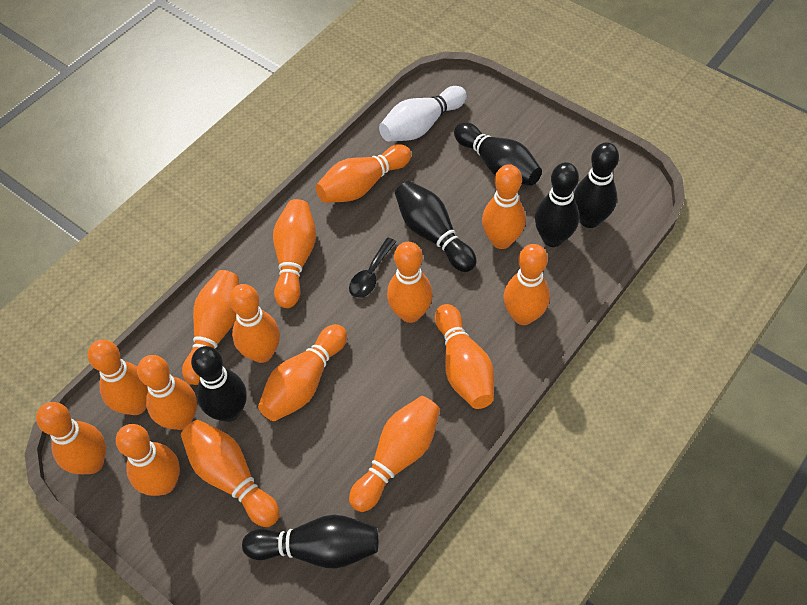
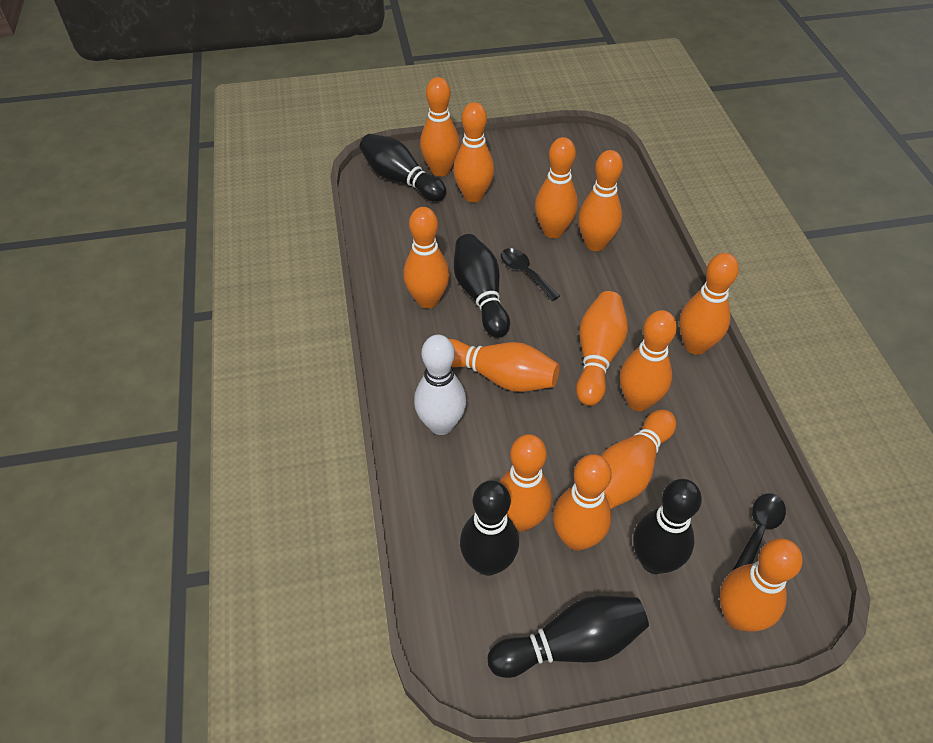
black bowling pin: [191,346,247,422] [242,515,378,569] [395,181,477,272] [454,122,542,186] [535,162,579,247] [574,142,619,228] = 6 -> [360,134,447,202] [454,234,510,338] [460,480,519,576] [488,596,649,678] [633,479,702,574] = 5
black spoon: [349,238,396,298] = 1 -> [501,248,560,301] [732,493,786,571] = 2
orange bowling pin: [36,402,106,474] [88,340,148,415] [116,424,180,496] [137,355,197,430] [181,420,280,527] [182,270,239,385] [229,284,280,363] [258,324,347,421] [273,199,316,308] [316,144,411,203] [349,396,440,512] [387,242,433,323] [435,304,494,409] [482,164,526,249] [503,244,550,325] = 15 -> [403,207,450,309] [420,77,460,176] [449,339,560,392] [453,102,494,202] [499,434,552,532] [535,137,578,238] [553,454,612,551] [576,291,628,406] [578,150,623,251] [601,410,676,509] [620,310,677,411] [680,253,739,355] [720,538,802,631] = 13

